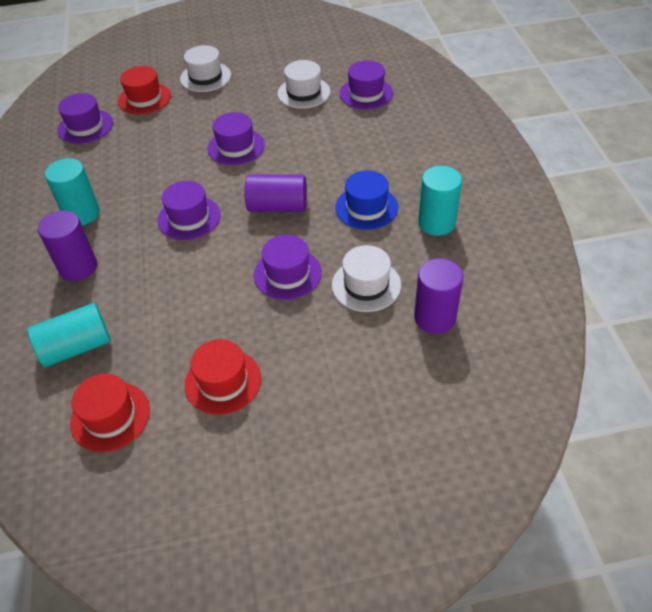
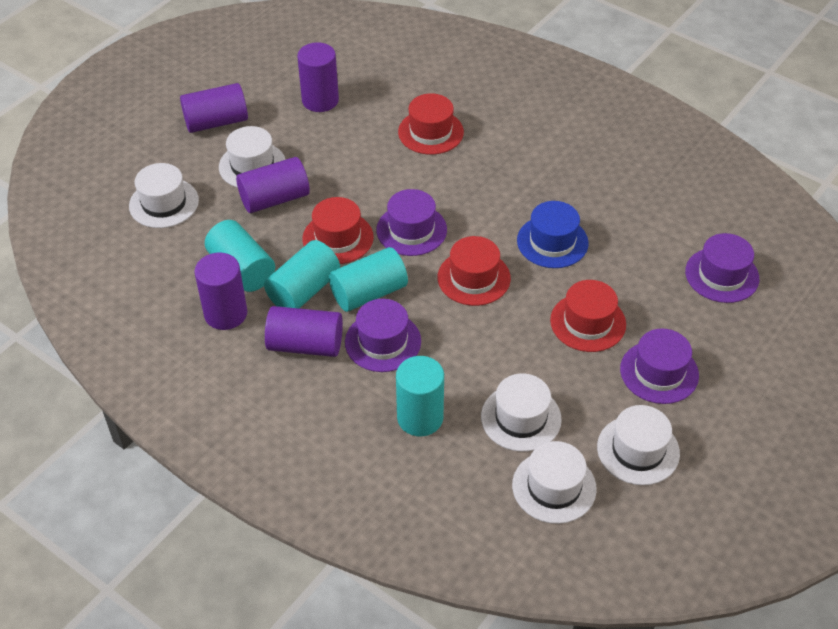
purple cylinder: [38,210,97,281] [244,174,307,212] [414,258,463,334] = 3 -> [180,83,248,133] [194,253,247,330] [236,157,310,213] [265,306,343,357] [297,42,339,112] = 5
purple hat: [57,93,113,144] [158,181,221,240] [207,112,265,165] [254,235,322,300] [340,60,393,109] = 5 -> [345,299,421,372] [376,189,447,256] [620,329,699,404] [685,233,759,303] = 4
red hat: [70,374,150,452] [118,66,171,114] [185,339,261,415] = 3 -> [302,197,374,264] [398,93,464,155] [437,236,511,306] [550,280,626,352] = 4
turquoise cylinder: [28,303,111,367] [45,158,100,225] [418,166,462,236] = 3 -> [205,220,275,292] [264,240,340,308] [329,247,408,312] [396,356,444,436] = 4
white hat: [180,45,231,92] [277,60,330,109] [332,245,401,312] = 3 -> [129,163,199,228] [219,126,286,188] [481,373,562,452] [512,441,597,524] [597,405,680,485] = 5

